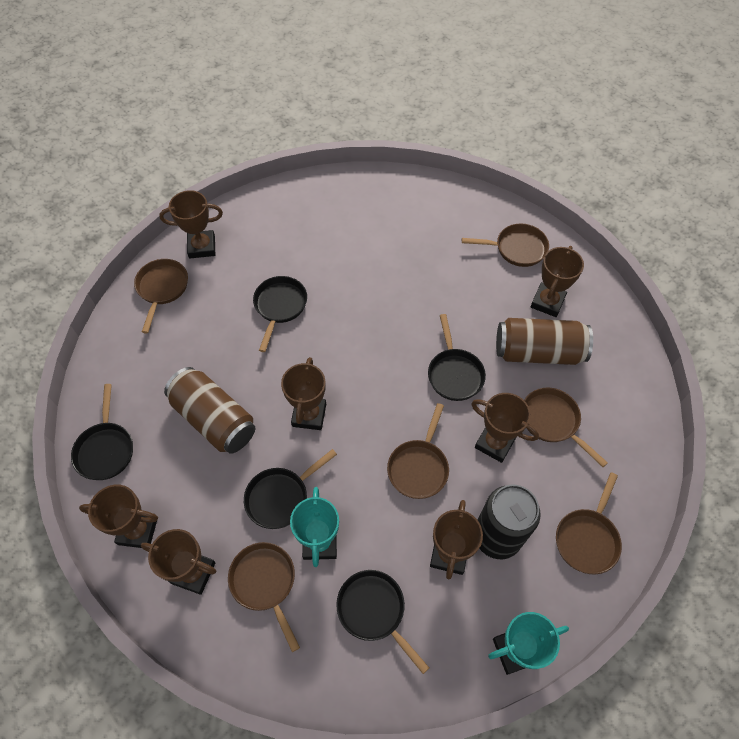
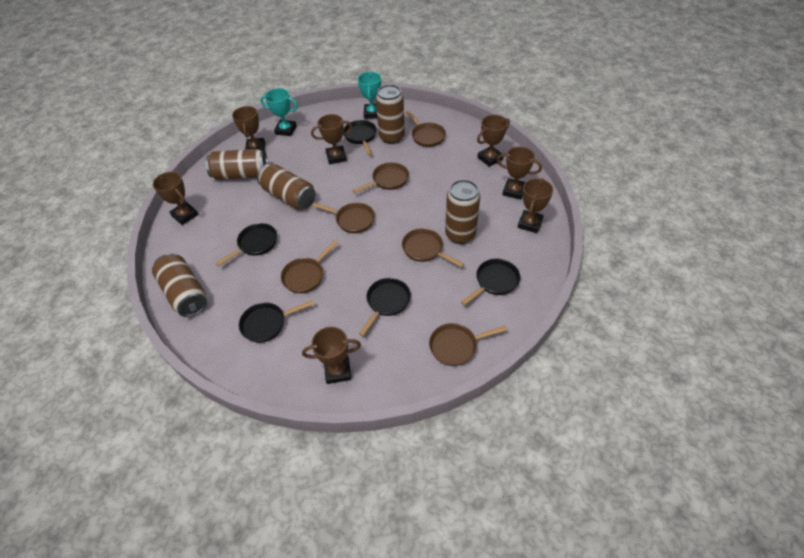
black can: [478,485,541,559] = 1 -> none = 0
brown can: [164,367,255,454] [496,318,593,365] = 2 -> [152,254,207,317] [205,149,268,180] [257,164,316,210] [376,84,405,144] [445,180,480,244] = 5

